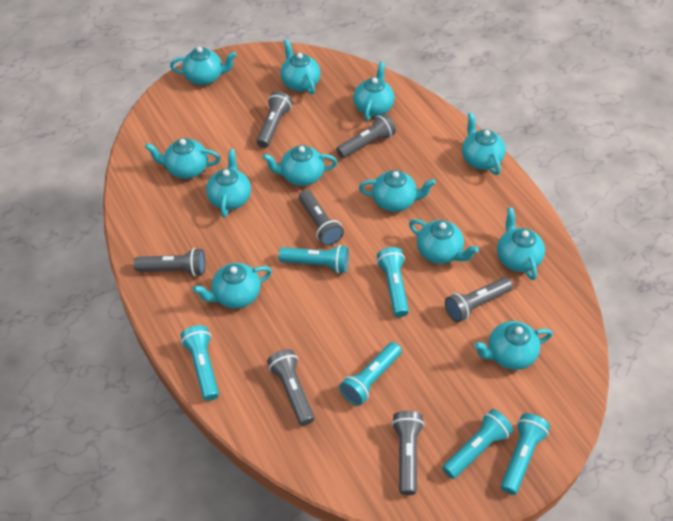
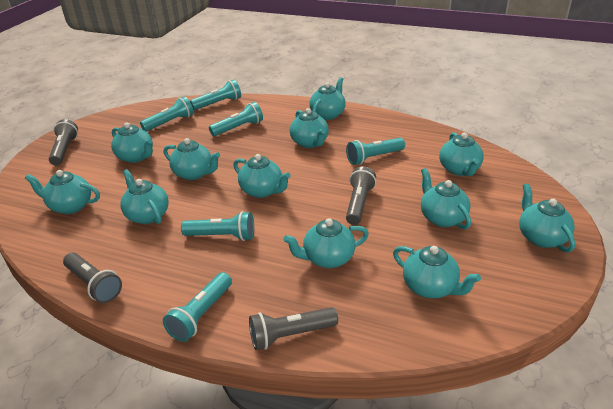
grey flashlight: [134,248,205,277] [257,91,293,148] [267,349,314,426] [299,190,344,246] [336,113,396,158] [392,411,424,495] [445,277,513,322] = 7 -> [49,119,78,165] [63,253,122,303] [249,307,338,350] [346,167,376,225] = 4

